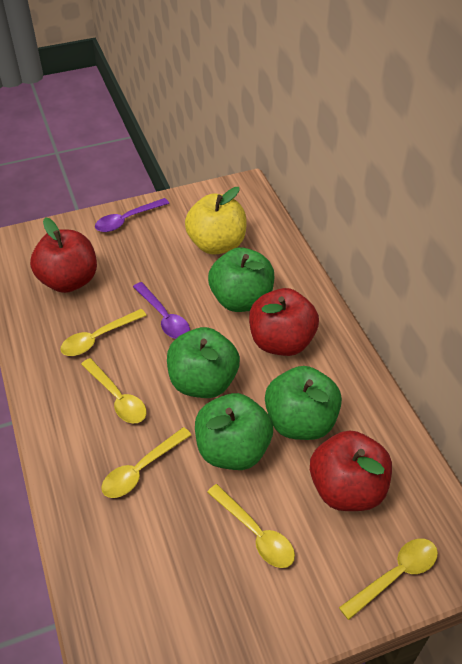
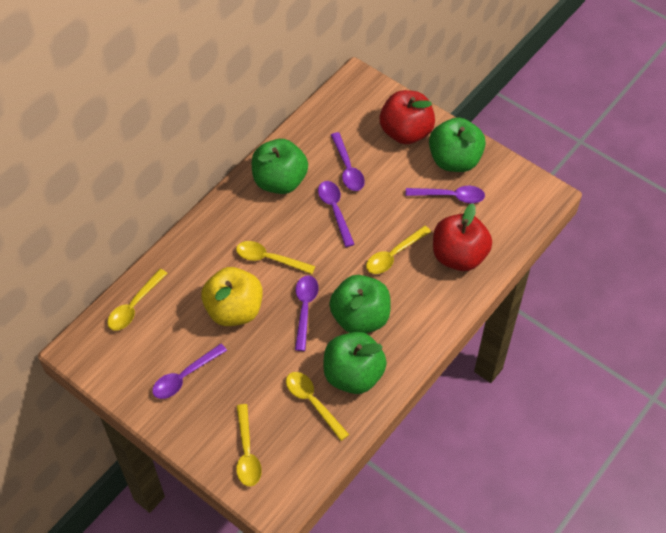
purple spoon: [95,198,169,232] [133,282,190,339] = 2 -> [152,344,227,399] [295,275,319,351] [318,181,355,247] [331,132,365,191] [406,186,485,203] = 5
red apple: [30,217,97,293] [249,288,319,356] [310,430,392,511] = 3 -> [380,90,435,144] [433,203,492,271] = 2

